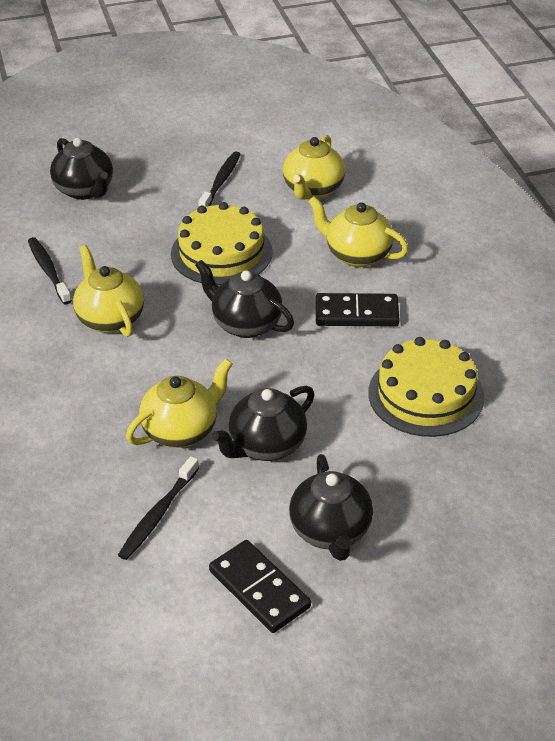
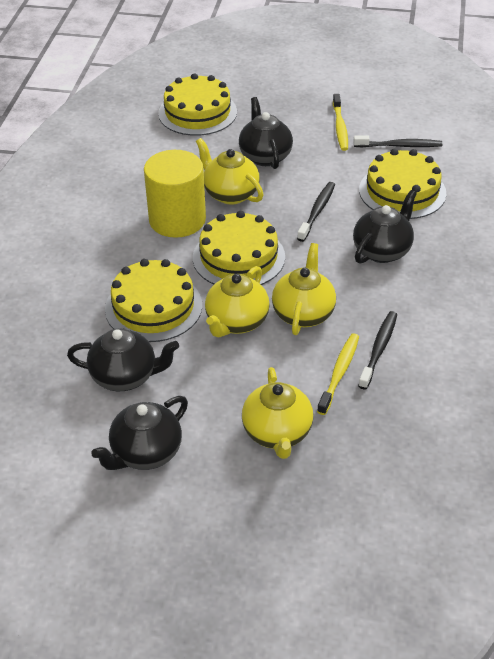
black domino: [209,540,311,633] [316,293,399,327] = 2 -> none = 0
yellow cake: [171,202,273,285] [368,337,484,437] = 2 -> [105,259,202,342] [158,73,237,136] [193,211,285,285] [359,149,446,219] = 4
yellow cylinder: none = 0 -> [144,150,206,238] = 1
yellow toothbrush: none = 0 -> [317,333,359,415] [333,94,348,151] = 2

